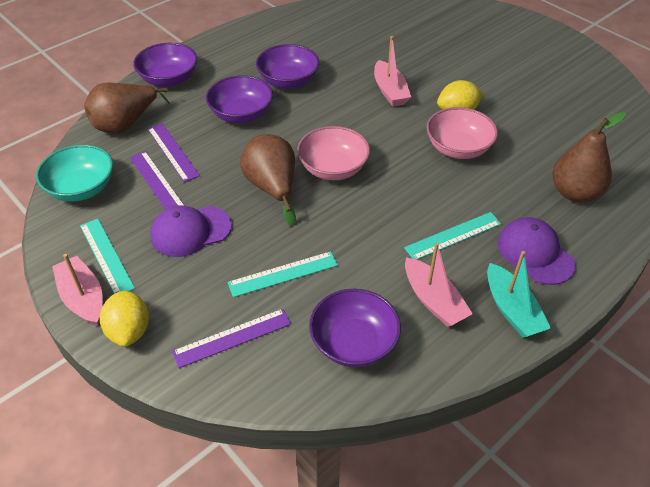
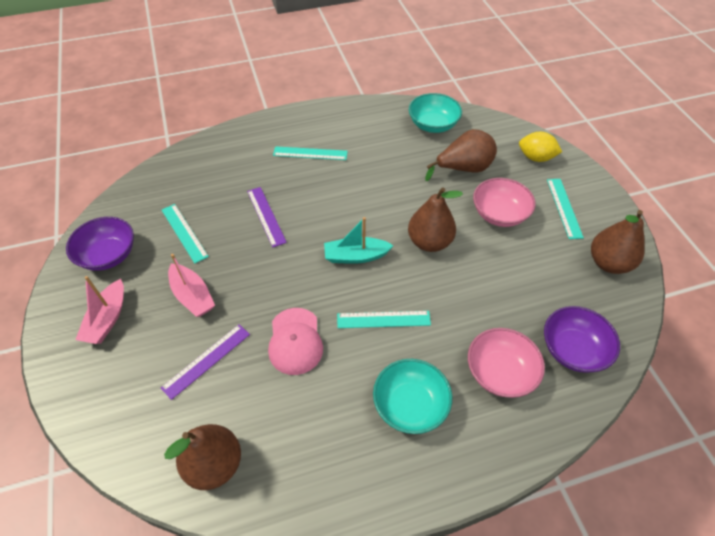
brown pear: [84,83,170,134] [240,134,296,226] [552,112,626,202] = 3 -> [164,424,241,490] [408,187,463,252] [425,129,497,181] [591,210,645,274] = 4
pink boat: [52,254,103,326] [374,36,411,107] [405,243,473,327] = 3 -> [75,276,124,344] [168,254,215,317] = 2
pink cap: none = 0 -> [268,308,323,375] = 1
purple bowl: [133,43,197,87] [206,75,273,123] [256,44,319,89] [309,289,401,367] = 4 -> [66,217,134,271] [544,306,620,373] = 2
purple cap: [150,205,232,257] [497,217,576,285] = 2 -> none = 0
purple ruler: [130,151,184,209] [148,123,200,182] [172,309,291,368] = 3 -> [161,324,250,400] [247,187,287,247] = 2
turquoise bowl: [36,145,113,201] = 1 -> [373,359,452,434] [409,93,462,133] = 2
turquoise ruler: [80,219,135,294] [227,251,338,297] [404,212,502,260] = 3 -> [162,204,209,264] [273,146,348,160] [337,311,431,328] [547,179,584,239] = 4
yellow lemon: [100,290,149,347] [437,80,483,110] = 2 -> [519,132,562,162] = 1

